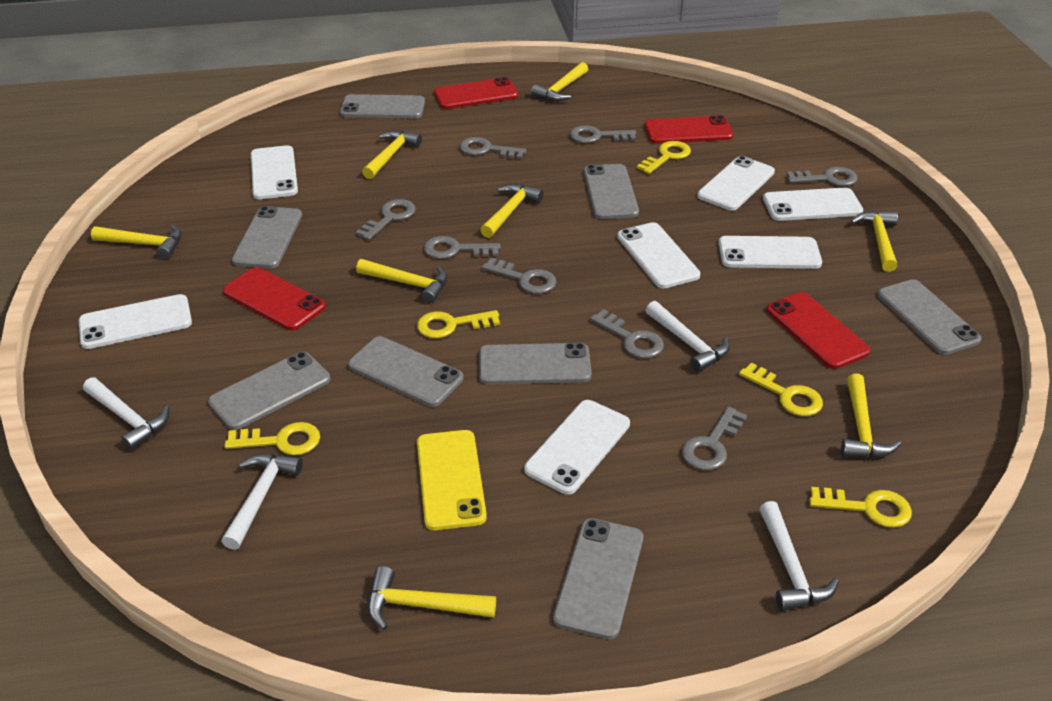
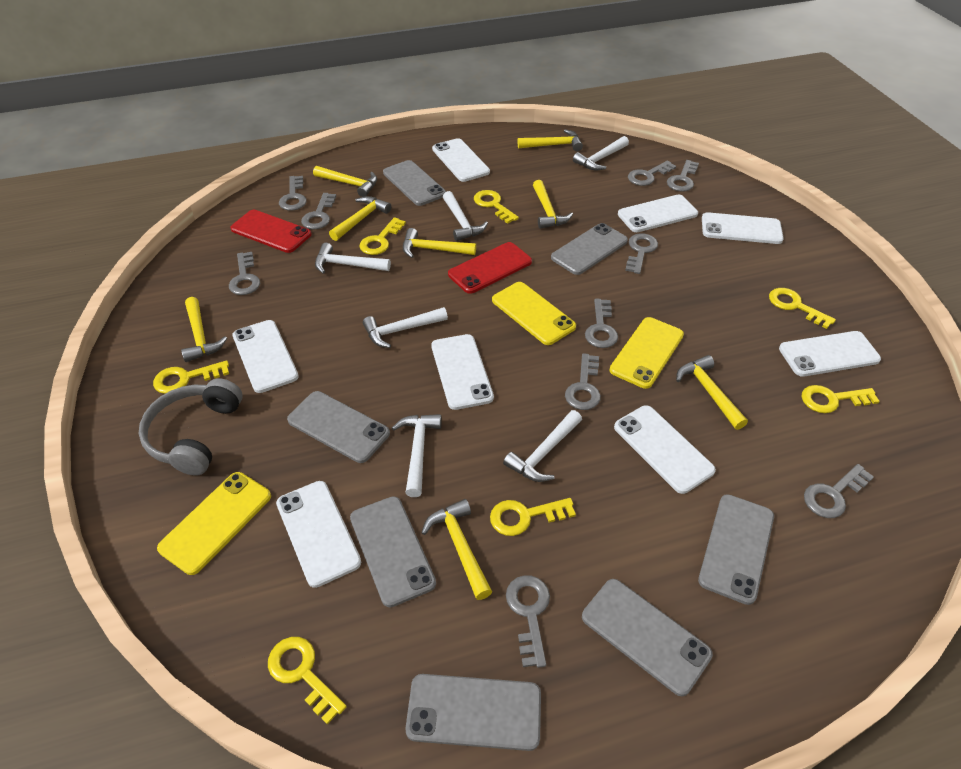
grey headphones: none = 0 -> [139,378,243,476] = 1
grey key: [356,199,416,240] [424,236,500,259] [460,137,526,159] [482,257,557,294] [570,125,636,143] [590,309,664,358] [682,407,747,470] [786,167,858,186] = 8 -> [229,252,260,295] [279,176,307,211] [301,193,336,229] [506,575,550,668] [565,353,601,410] [585,299,618,348] [625,233,658,274] [628,160,676,186] [667,160,699,192] [804,464,874,518] = 10
grey phone: [208,352,330,430] [232,206,302,268] [340,94,425,118] [348,336,464,407] [479,343,592,385] [553,518,643,639] [584,164,639,219] [878,279,982,355] = 8 -> [287,391,390,463] [350,496,436,607] [383,160,446,206] [406,674,541,751] [551,223,628,275] [582,579,713,696] [698,494,774,605] = 7
red phone: [223,267,326,330] [434,77,519,109] [644,115,734,144] [766,292,871,369] = 4 -> [230,210,311,253] [448,242,532,294] = 2
white hammer: [83,377,169,451] [221,454,303,550] [646,301,730,372] [759,501,839,611] = 4 -> [315,243,391,274] [363,307,448,348] [392,414,442,497] [443,191,488,241] [503,410,582,482] [573,136,629,170] = 6
white phone: [79,294,192,349] [251,145,298,199] [524,400,630,495] [617,222,701,288] [697,156,775,211] [718,236,822,269] [763,187,863,221] = 7 -> [232,320,299,393] [276,481,361,588] [431,334,494,410] [432,138,490,182] [614,405,716,494] [618,194,698,232] [702,212,784,244] [779,331,881,377] = 8
yellow key: [225,422,320,456] [417,310,500,338] [637,141,691,174] [739,363,823,416] [809,487,912,528] = 5 -> [153,360,229,394] [268,637,347,724] [360,217,406,255] [474,190,519,224] [490,498,576,536] [769,288,836,329] [801,385,880,413] = 7
yellow phone: [417,430,487,530] = 1 -> [157,472,271,575] [492,282,576,345] [610,317,684,389] = 3

